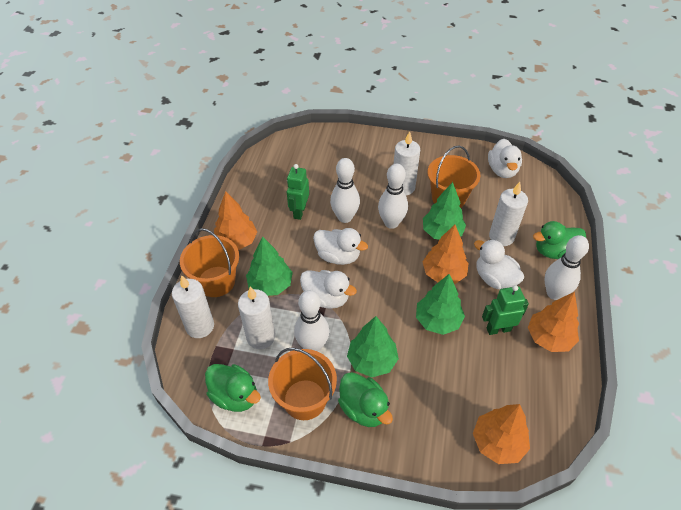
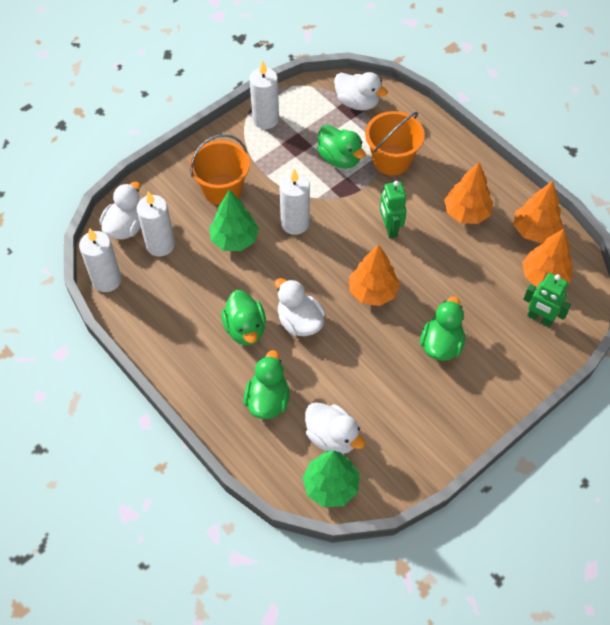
green duck: [205,364,261,412] [338,372,393,427] [533,221,586,259] = 3 -> [221,290,266,345] [243,350,290,419] [317,125,366,168] [420,297,465,361] = 4
green tree: [246,236,293,296] [347,316,399,377] [416,274,465,335] [423,182,466,240] = 4 -> [209,190,259,251] [302,450,360,508] = 2
orange bucket: [180,228,239,297] [268,348,337,420] [428,145,480,208] = 3 -> [189,134,250,205] [365,111,425,175] = 2
white bowling pin: [294,290,330,351] [330,158,360,223] [378,163,408,229] [544,235,589,300] = 4 -> none = 0

